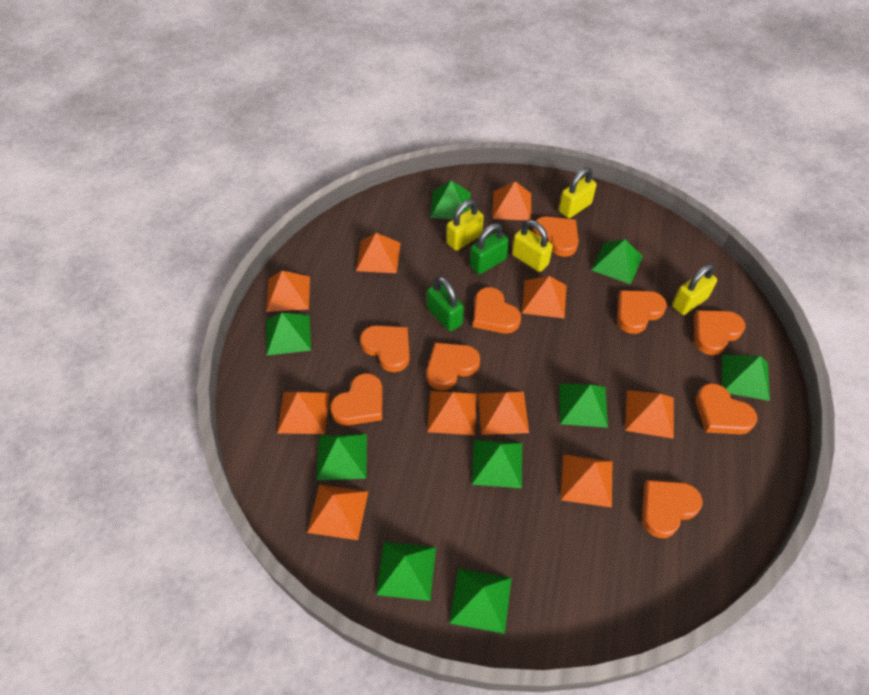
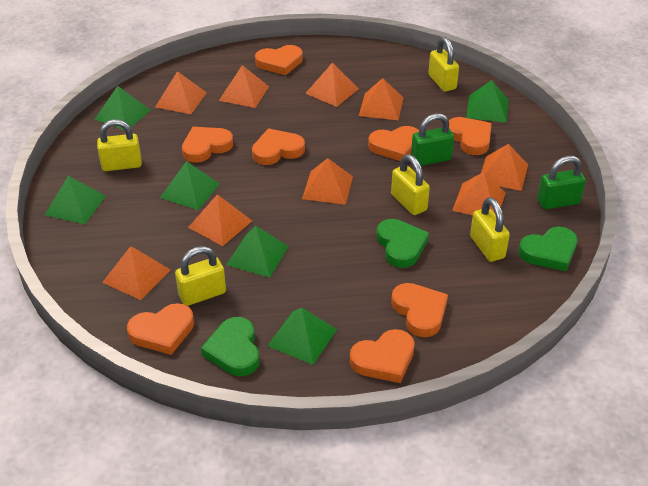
green heart: none = 0 -> [201,317,260,376] [376,219,429,268] [519,227,577,271] = 3
green pyramid: [266,313,311,356] [316,434,367,480] [376,542,436,601] [430,180,471,219] [449,568,511,634] [472,440,522,488] [559,384,608,428] [591,239,643,284] [722,355,770,401] = 9 -> [45,176,106,224] [95,86,151,130] [160,161,220,210] [226,226,289,278] [268,308,337,365] [466,80,509,123] = 6
orange heart: [330,373,383,425] [360,325,410,372] [427,343,480,390] [473,287,521,333] [533,216,579,257] [617,290,667,334] [642,480,703,538] [694,310,745,355] [696,383,757,435] = 9 -> [127,303,194,355] [182,127,233,163] [252,128,305,165] [255,45,303,75] [350,329,415,383] [368,126,419,161] [391,283,448,337] [449,117,492,155] = 8
orange pyramid: [266,271,310,312] [277,392,330,434] [307,484,368,540] [356,233,401,273] [427,391,477,435] [478,392,529,435] [492,181,531,221] [522,276,567,319] [561,454,613,508] [625,390,674,439] = 10 -> [102,246,171,300] [155,71,207,114] [188,194,252,246] [219,65,269,108] [302,158,353,205] [305,63,359,107] [359,78,403,120] [452,172,506,215] [481,144,528,191] = 9
yellow padlock: [446,199,484,251] [512,220,553,272] [559,167,597,218] [672,264,717,315] = 4 -> [97,119,142,171] [175,246,226,306] [391,154,430,215] [428,37,459,92] [470,197,510,262] = 5

